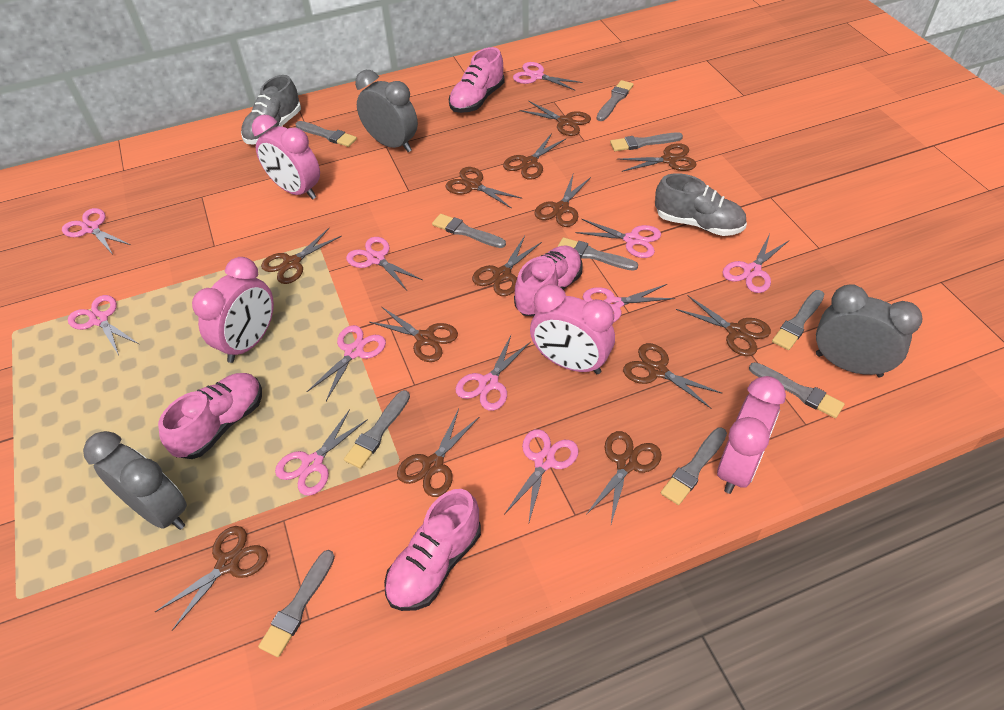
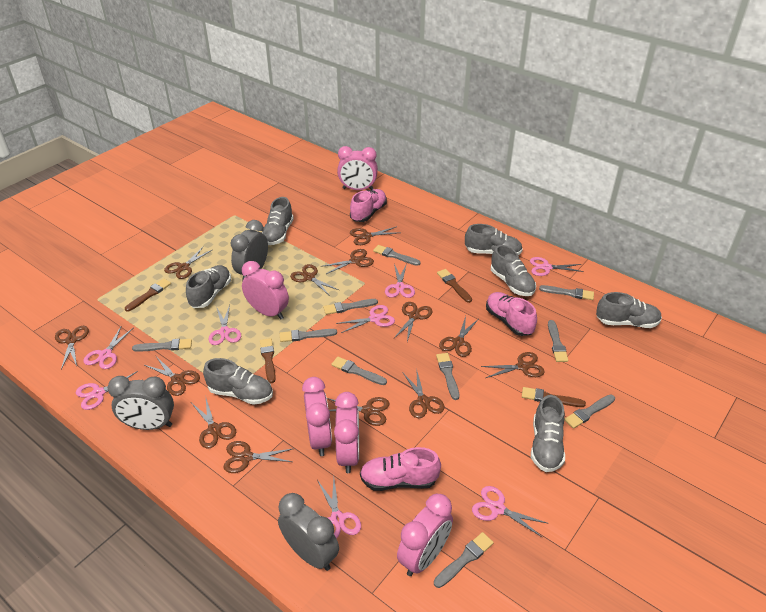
brown brush: none = 0 -> [125,279,171,312] [260,338,276,383] [437,269,472,303] [522,387,586,407] = 4
grey shoe: [241,75,301,144] [655,173,747,236] = 2 -> [186,265,231,308] [203,358,273,405] [262,197,294,245] [465,224,523,255] [491,245,536,296] [531,395,565,472] [596,292,662,328] = 7
pink clock: [192,257,274,363] [252,115,320,200] [530,284,615,374] [717,376,786,494] = 4 -> [242,261,289,319] [302,377,332,456] [334,392,359,473] [337,146,378,190] [397,494,453,576] = 5
pink scissors: [62,208,131,255] [68,295,139,355] [275,409,368,496] [307,325,386,401] [346,237,423,290] [455,336,531,411] [505,429,579,525] [513,62,582,90] [575,219,661,258] [583,284,675,323] [722,234,788,293] = 11 -> [76,371,138,410] [83,327,133,369] [209,305,241,345] [317,478,361,539] [336,305,395,333] [385,263,415,298] [472,486,549,537] [530,257,584,276] = 8
pink shoe: [158,373,262,459] [384,489,481,611] [449,47,505,113] [514,245,583,316] = 4 -> [350,189,387,222] [360,447,441,491] [486,292,537,336] = 3

